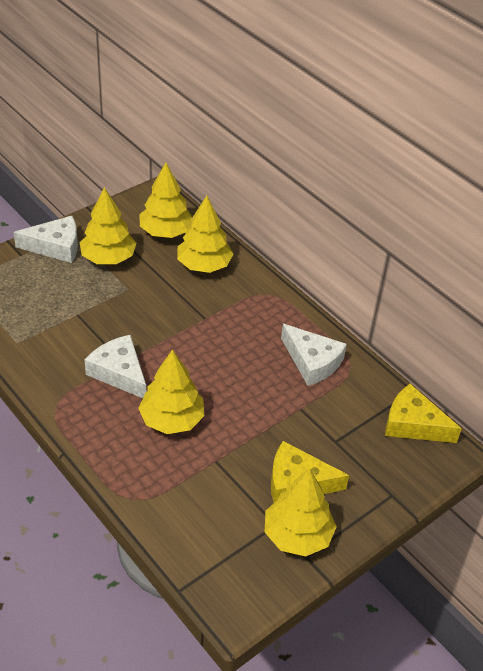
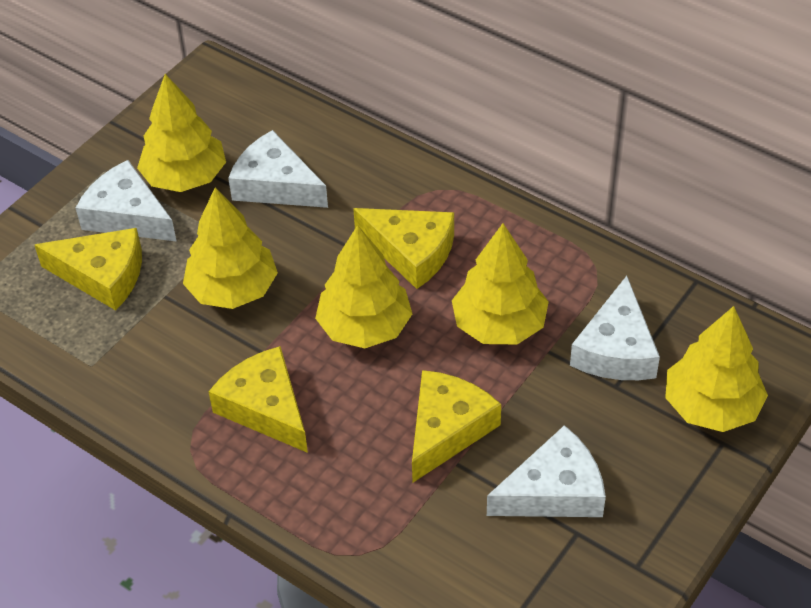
white cheese: [13,216,78,263] [85,335,146,398] [281,324,347,386] = 3 -> [76,160,177,242] [228,130,328,208] [487,425,606,517] [570,276,660,380] = 4
yellow cheese: [271,441,349,503] [385,384,462,443] = 2 -> [35,228,142,310] [209,346,308,453] [353,208,454,289] [412,370,501,482] = 4

